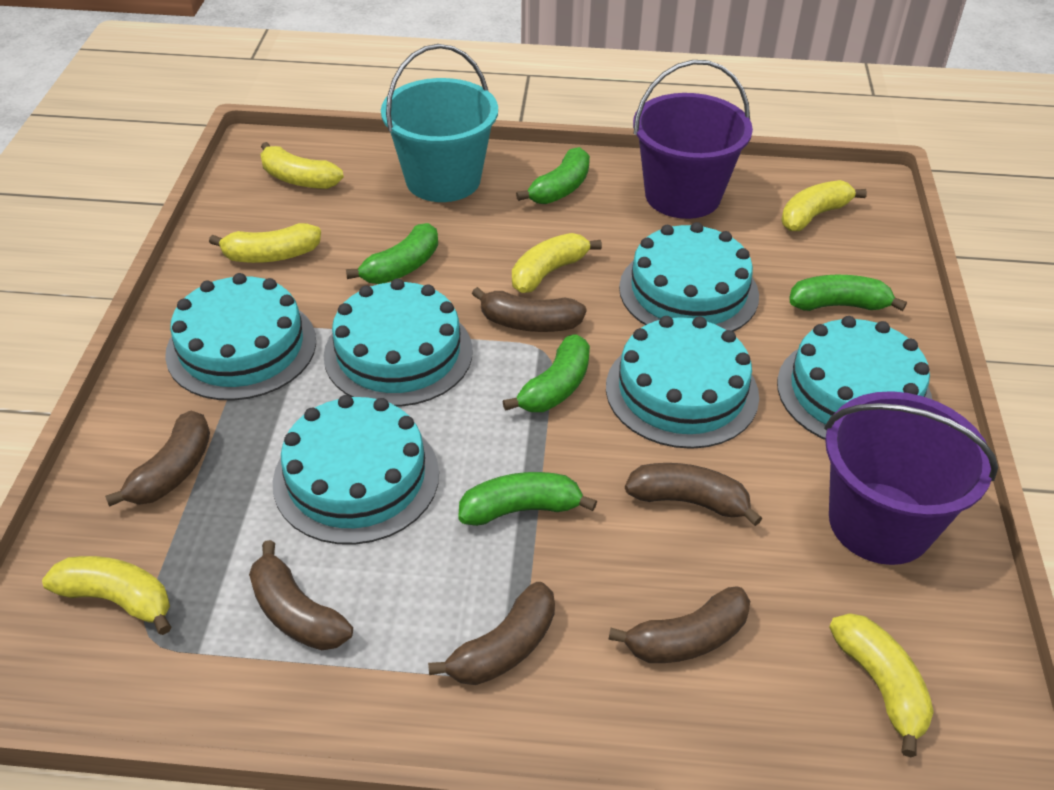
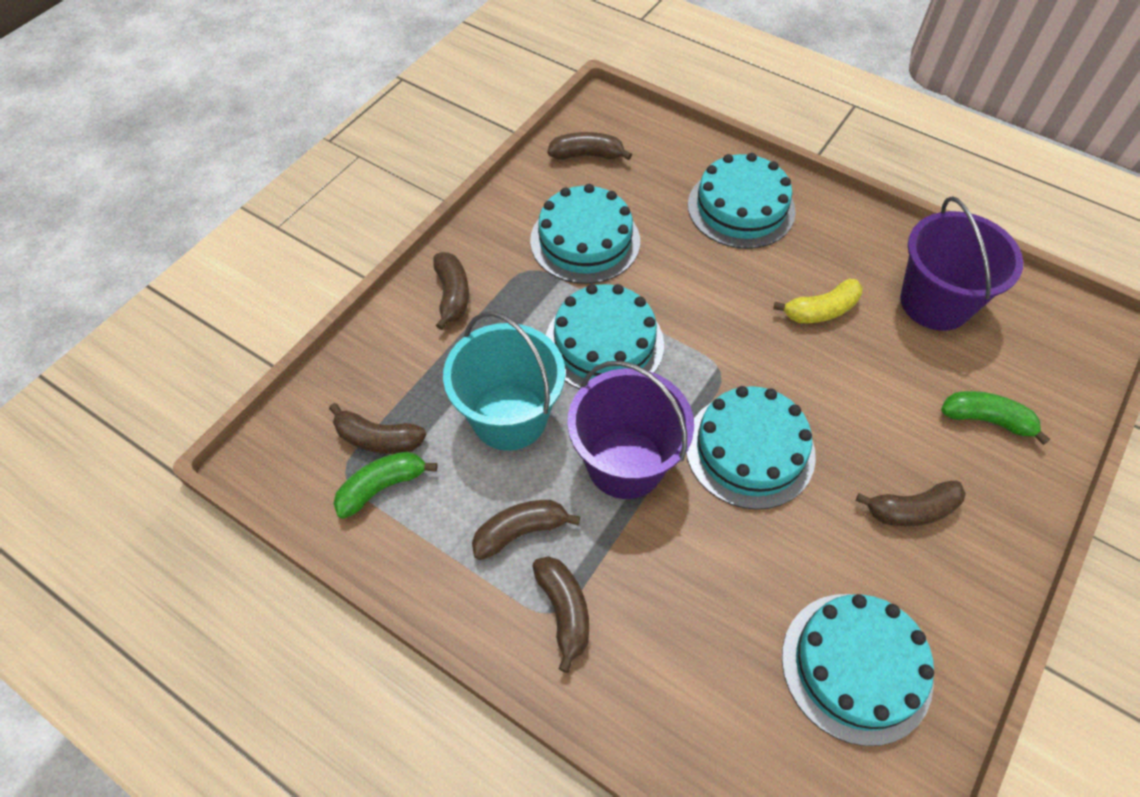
green banana: [346,223,438,284] [458,472,597,526] [503,335,590,412] [516,147,590,204] [790,275,907,311] = 5 -> [333,452,437,519] [941,391,1050,445] = 2
turquoise cake: [165,273,316,401] [273,395,439,545] [324,278,472,407] [606,316,759,449] [619,222,759,332] [777,316,932,440] = 6 -> [530,184,640,284] [546,284,664,389] [686,386,816,510] [688,153,796,249] [782,594,934,746] = 5
yellow banana: [42,556,171,635] [209,223,321,263] [260,142,344,189] [512,233,602,293] [781,180,867,231] [829,613,934,757] = 6 -> [773,279,863,323] = 1

